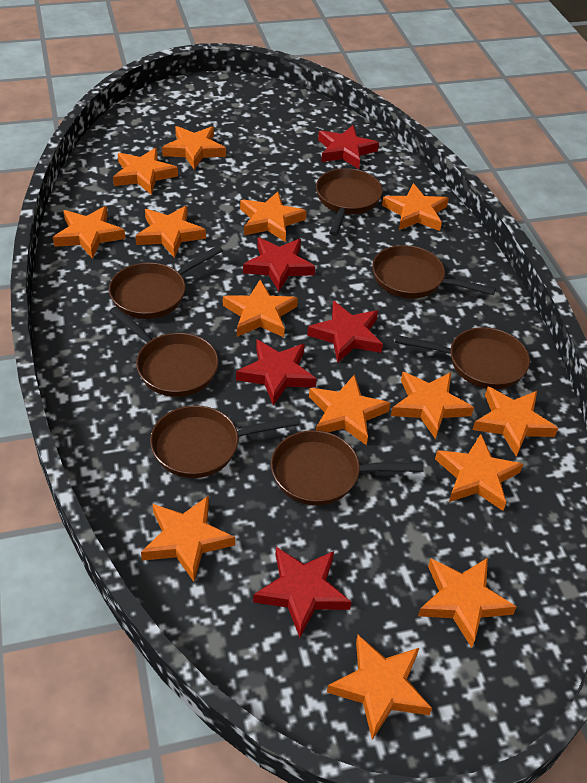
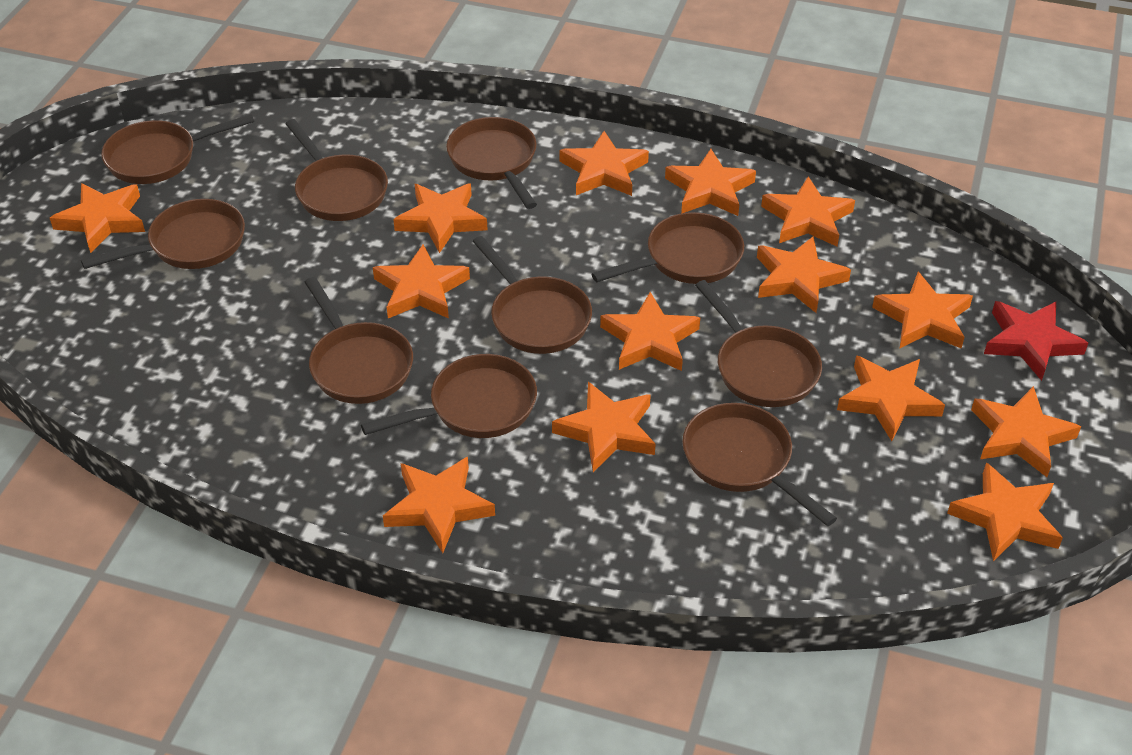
brown pan: [109,245,223,319] [109,306,219,397] [150,405,299,478] [271,430,424,505] [316,168,383,236] [372,245,496,298] [395,327,530,389] = 7 -> [81,199,245,269] [101,114,254,184] [286,119,388,221] [305,277,413,404] [361,354,537,438] [446,117,537,209] [473,236,592,354] [591,212,744,284] [682,403,837,526] [695,280,822,407] = 10
red star: [236,339,317,405] [243,238,315,291] [253,547,351,638] [307,301,383,363] [318,125,379,169] = 5 -> [984,301,1088,381] = 1

